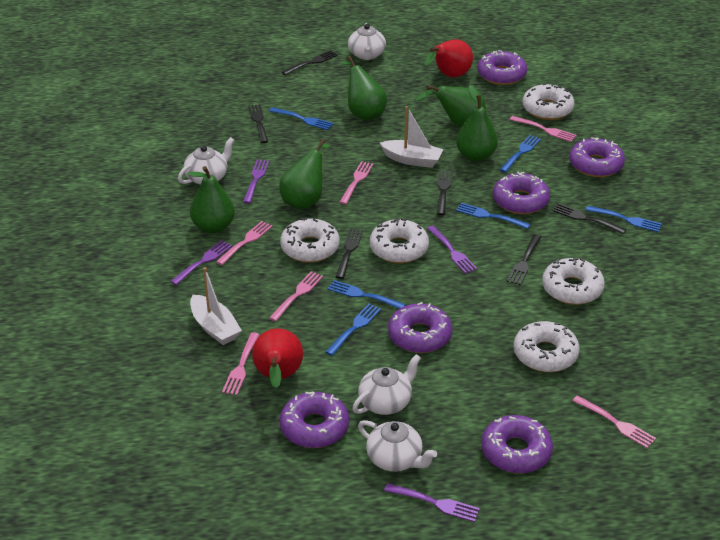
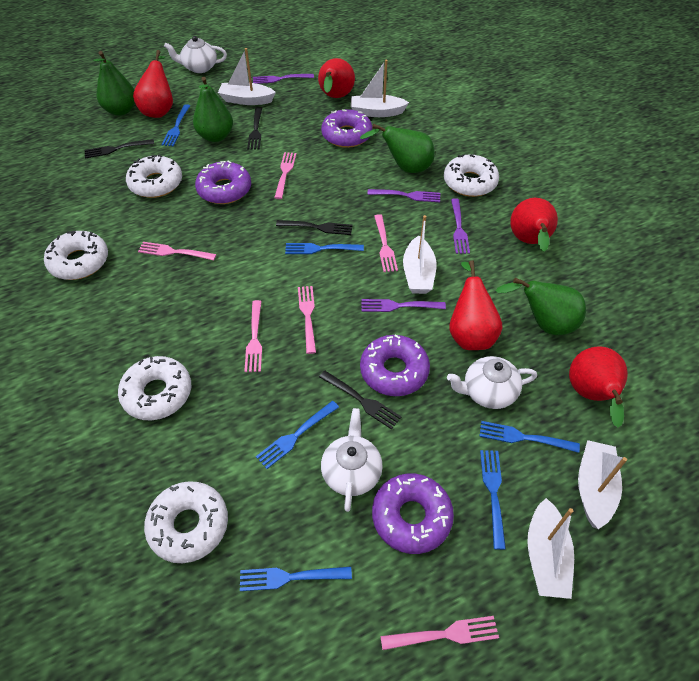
black fork: [248,104,268,143] [282,50,338,75] [336,228,363,279] [437,170,452,215] [507,234,541,285] [552,203,626,234] = 6 -> [84,139,154,158] [247,107,262,150] [276,220,353,235] [319,370,401,429] = 4
green pear: [188,166,235,234] [279,139,330,210] [341,56,387,121] [416,85,486,127] [456,85,498,162] = 5 -> [93,51,135,116] [193,77,233,142] [360,124,435,173] [495,278,586,335] = 4
purple donut: [280,391,349,448] [388,302,452,353] [477,50,527,85] [482,415,553,473] [493,172,550,214] [569,137,625,177] = 6 -> [195,160,251,204] [321,109,372,148] [360,334,430,396] [372,473,454,554] = 4
red pear: [252,328,303,388] [424,39,473,78] = 2 -> [133,50,173,118] [318,58,355,98] [449,260,503,350] [510,198,558,252] [569,346,628,428] = 5
white boat: [190,267,242,345] [380,106,443,168] = 2 -> [218,48,276,105] [351,60,409,117] [403,215,437,294] [527,498,574,599] [578,440,627,529] = 5
white teapot: [178,137,234,185] [348,23,386,60] [352,354,421,415] [358,420,437,472] = 4 -> [164,36,227,73] [321,408,383,512] [447,356,537,409] = 3

